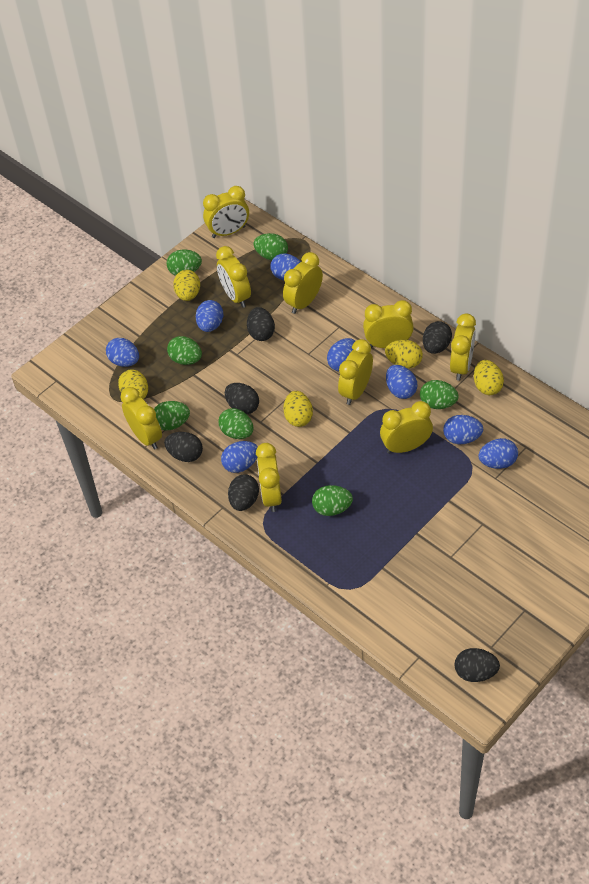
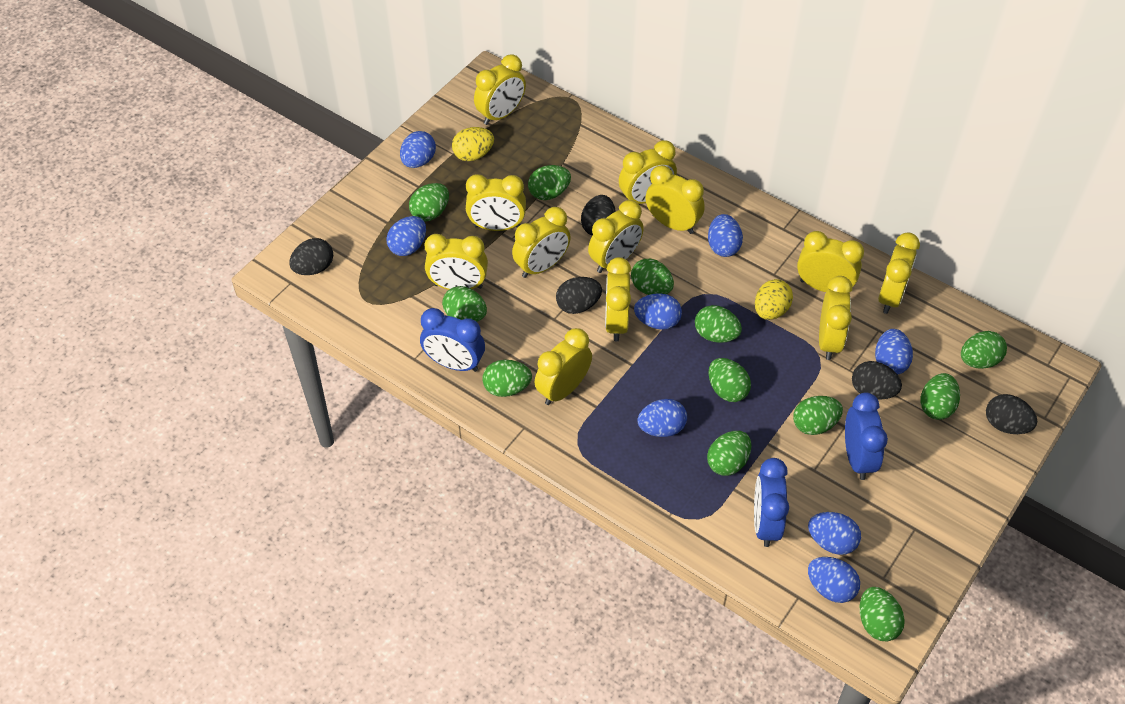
black egg: [164,432,203,462] [225,383,259,414] [228,474,259,511] [247,307,275,341] [423,321,452,354] [454,648,500,682] = 6 -> [289,238,333,275] [556,277,602,314] [581,195,616,235] [852,361,902,400] [986,394,1037,434] = 5
blue clock: none = 0 -> [420,308,485,372] [754,458,789,547] [845,392,888,480] = 3
green egg: [154,401,190,430] [167,250,202,276] [167,336,202,365] [219,408,254,439] [253,233,288,261] [312,485,353,516] [420,380,458,409] = 7 -> [409,183,449,221] [442,286,487,322] [483,360,532,397] [528,165,571,200] [631,259,674,295] [695,305,742,343] [707,431,751,476] [708,358,751,402] [793,396,843,435] [860,587,905,641] [920,373,960,420] [961,331,1007,369] = 12
yellow clock: [120,387,162,450] [203,186,249,238] [216,246,251,308] [256,443,282,512] [283,252,323,314] [338,339,373,405] [363,300,414,348] [380,401,433,454] [450,314,476,381] = 9 -> [425,234,488,290] [466,174,526,231] [474,54,526,125] [512,207,571,278] [535,328,592,405] [588,200,644,273] [605,257,631,341] [619,140,677,204] [646,165,705,234] [797,231,864,292] [819,276,853,360] [878,232,920,314] = 12
yellow egg: [118,369,148,399] [173,270,200,301] [284,391,313,427] [385,340,423,368] [474,360,504,395] = 5 -> [452,127,494,161] [755,279,793,320] = 2

